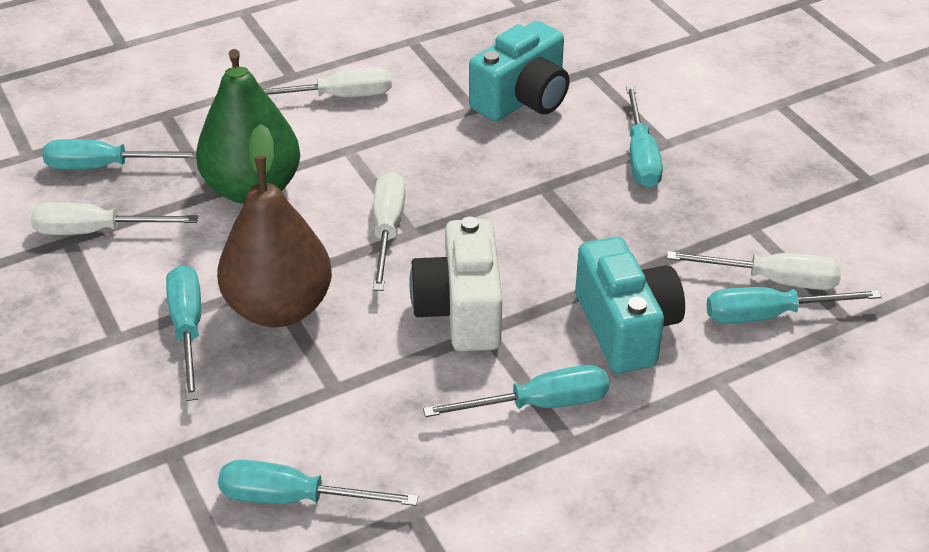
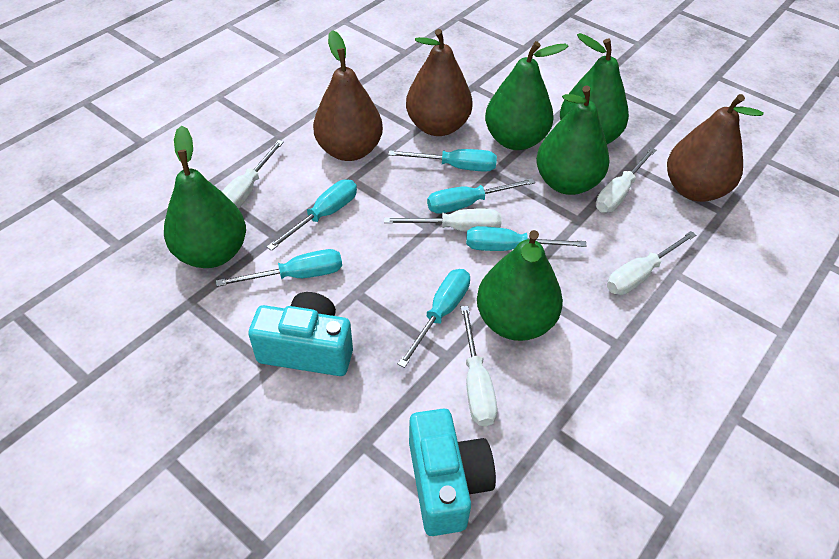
brown pear: [217,124,332,327] = 1 -> [313,30,383,161] [406,29,473,136] [667,94,764,202] = 3
green pear: [196,49,300,204] = 1 -> [164,126,246,268] [477,230,563,341] [485,41,568,150] [536,86,610,195] [560,33,629,144] = 5
white camera: [409,217,502,351] = 1 -> none = 0
white screwdriver: [30,203,198,235] [263,67,392,97] [373,172,406,291] [667,251,841,290] = 4 -> [222,140,284,209] [384,209,501,232] [461,306,497,426] [596,147,656,213] [607,231,696,295] = 5

